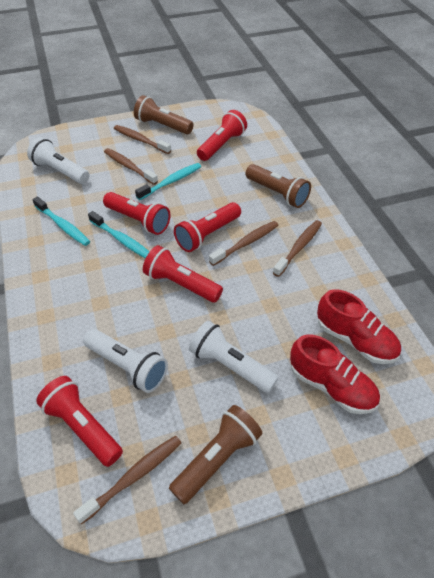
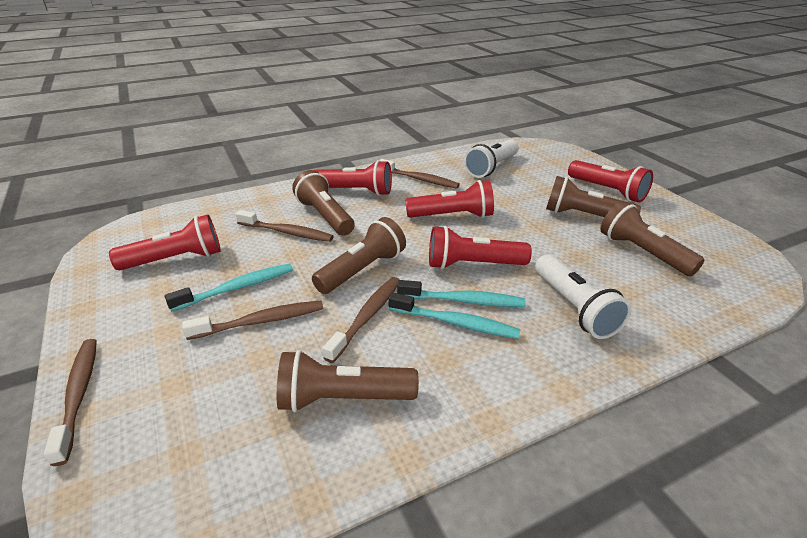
brown flashlight: [134,95,194,134] [169,405,262,504] [245,164,311,208] = 3 -> [277,350,419,412] [292,170,355,236] [312,217,406,294] [546,176,641,217] [600,201,704,276] = 5
red shoe: [290,334,380,414] [317,289,401,364] = 2 -> none = 0
white flashlight: [27,137,89,184] [83,329,168,393] [189,321,279,393] = 3 -> [464,139,519,178] [535,254,632,339] = 2

